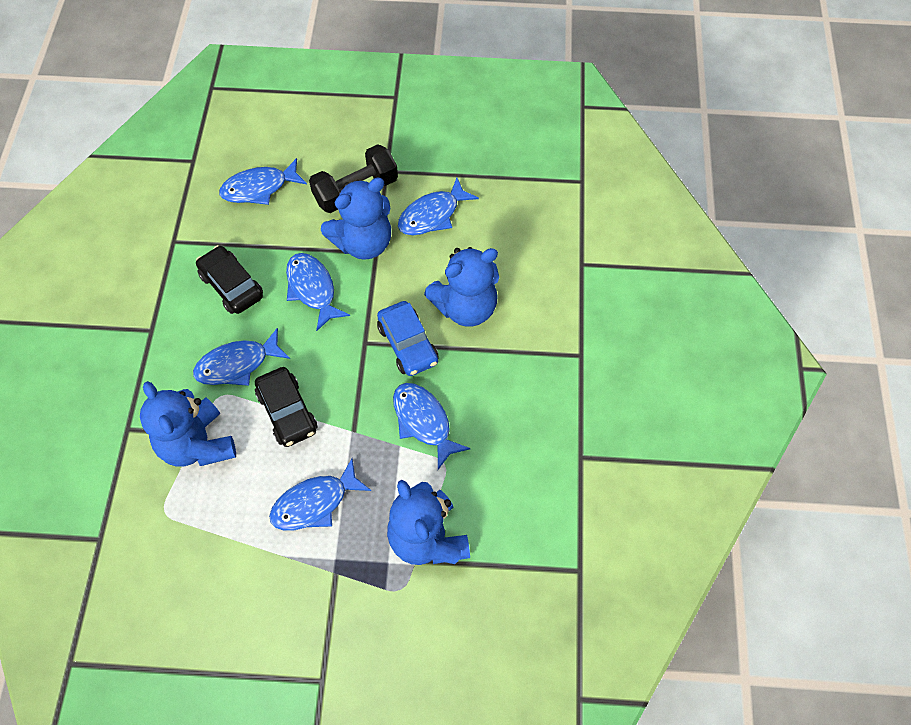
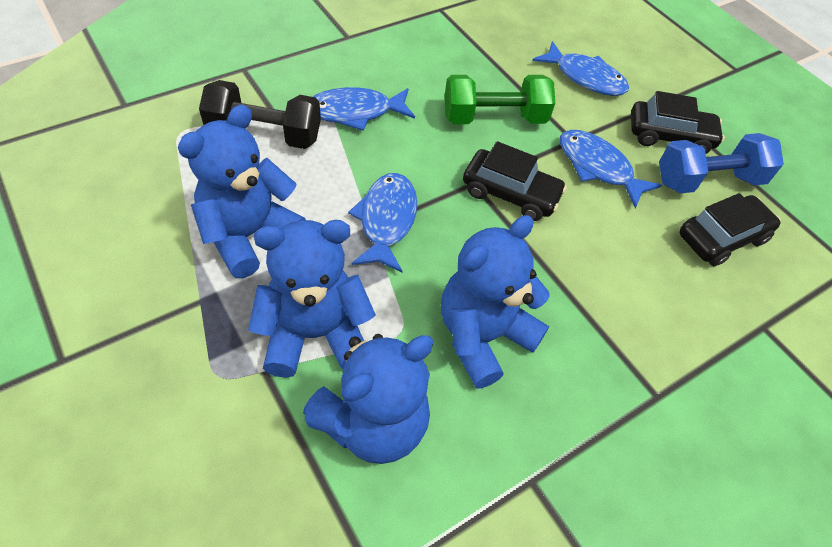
black car: [196,245,263,314] [255,367,317,447] = 2 -> [463,141,567,221] [631,91,725,154] [680,193,781,266] = 3
blue car: [377,301,439,376] = 1 -> none = 0
blue dumbbell: none = 0 -> [659,133,784,194] = 1
blue fish: [193,328,290,386] [219,158,307,205] [269,458,371,531] [286,253,350,331] [393,383,471,470] [398,178,479,236] = 6 -> [313,87,415,131] [348,173,417,273] [532,41,629,96] [560,130,662,208] = 4
green dumbbell: none = 0 -> [445,75,555,124] = 1

